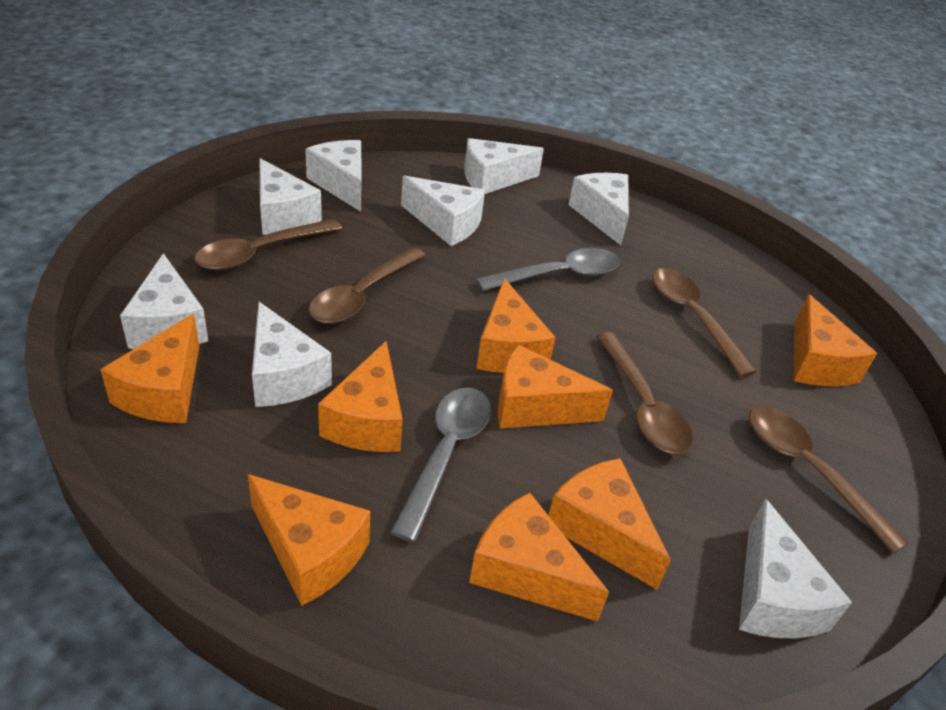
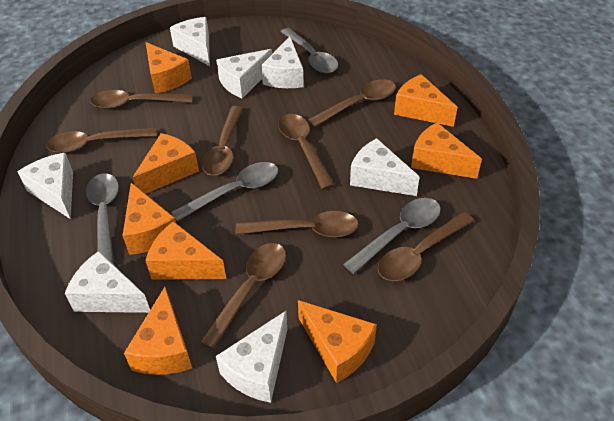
brown spoon: [194,219,342,270] [308,247,426,324] [596,332,693,454] [652,268,757,377] [749,406,908,553] = 5 -> [46,127,157,153] [90,90,193,109] [200,243,286,349] [201,106,243,176] [235,211,359,238] [278,114,335,190] [307,79,396,127] [378,212,474,281] = 8
grey spoon: [390,388,491,542] [476,248,620,291] = 2 -> [86,173,119,265] [171,162,278,222] [280,28,338,73] [343,198,441,274] = 4
white cheese: [120,253,208,349] [252,302,332,407] [260,158,322,235] [305,140,361,212] [401,176,485,246] [464,138,544,194] [569,173,629,245] [739,499,852,638] = 8 -> [17,153,73,219] [65,251,150,313] [170,17,210,66] [216,49,272,98] [216,311,288,403] [261,36,304,88] [350,138,419,196] = 7

